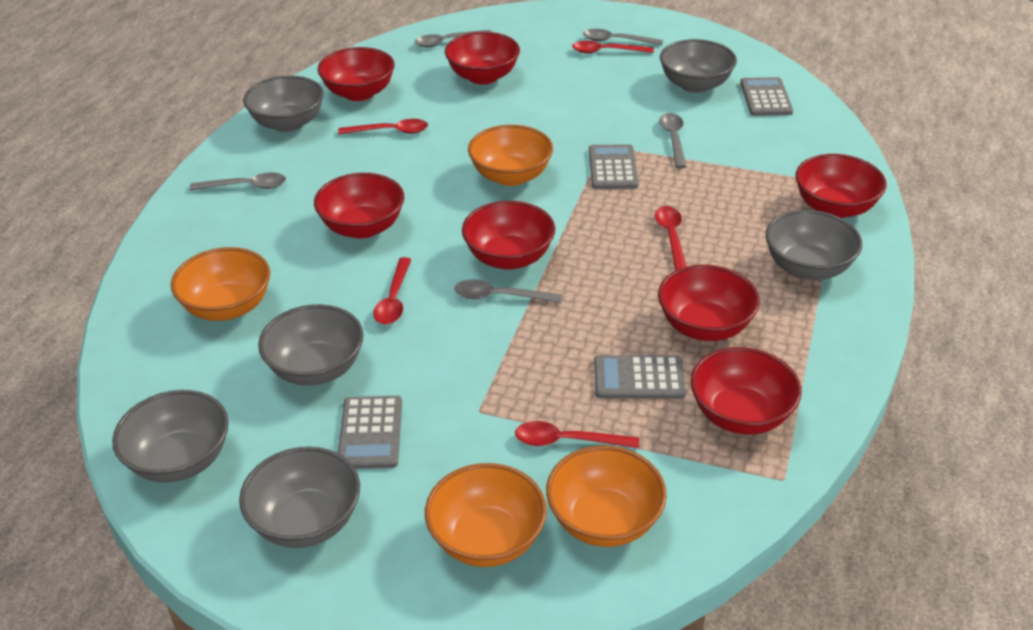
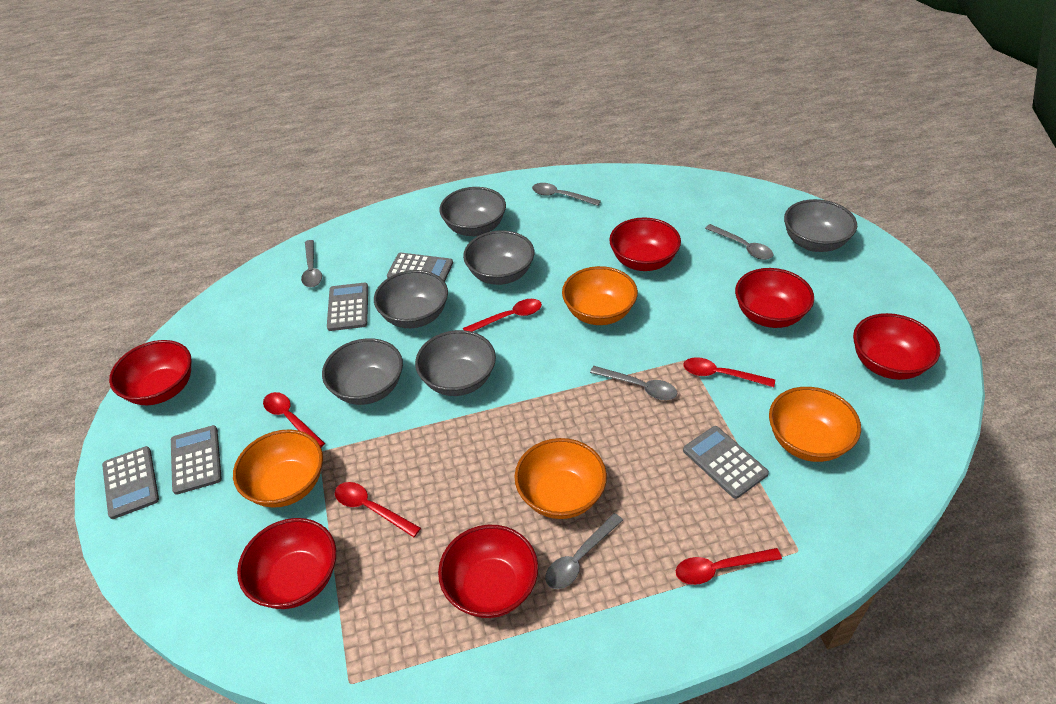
grey calculator: [338,396,402,469] [589,144,638,189] [594,355,686,399] [740,77,793,116] = 4 -> [102,446,159,519] [171,425,222,495] [327,283,368,331] [387,252,453,282] [683,426,769,499] = 5
red bowl: [314,173,404,239] [318,47,395,101] [445,32,520,85] [462,201,555,270] [658,265,760,341] [690,347,802,435] [795,154,887,218] = 7 -> [109,340,192,405] [237,518,336,609] [438,525,538,618] [609,217,681,271] [735,268,814,328] [853,313,941,380] = 6

